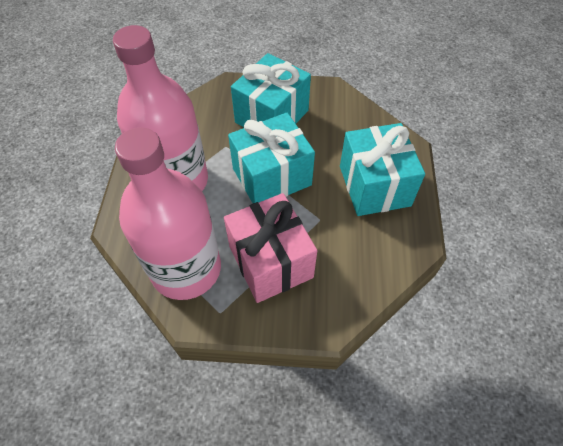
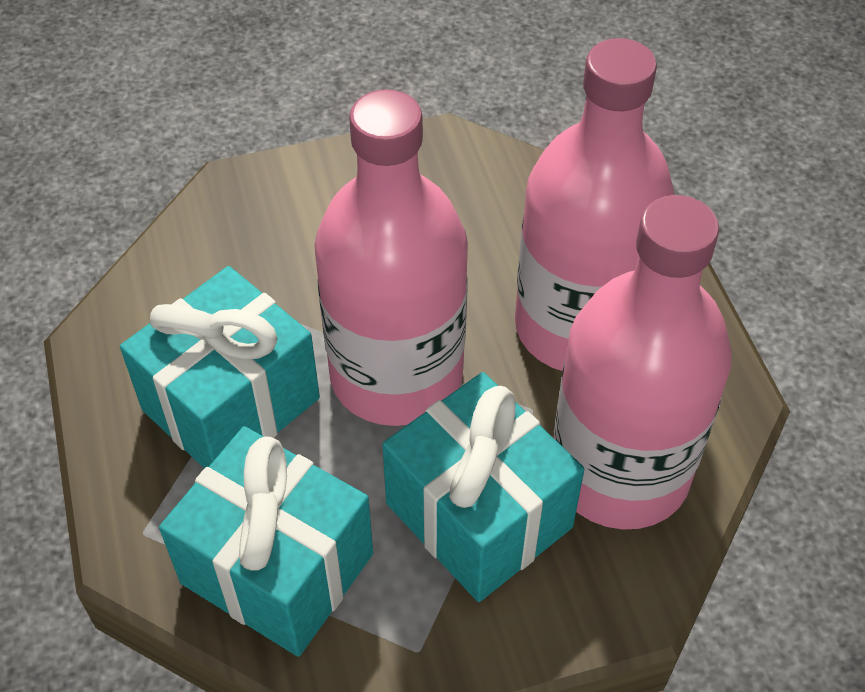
pink bottle: [113,25,208,191] [115,127,221,300] = 2 -> [314,90,468,426] [515,38,675,371] [554,195,732,530] = 3
pink gift: [224,193,317,303] = 1 -> none = 0

